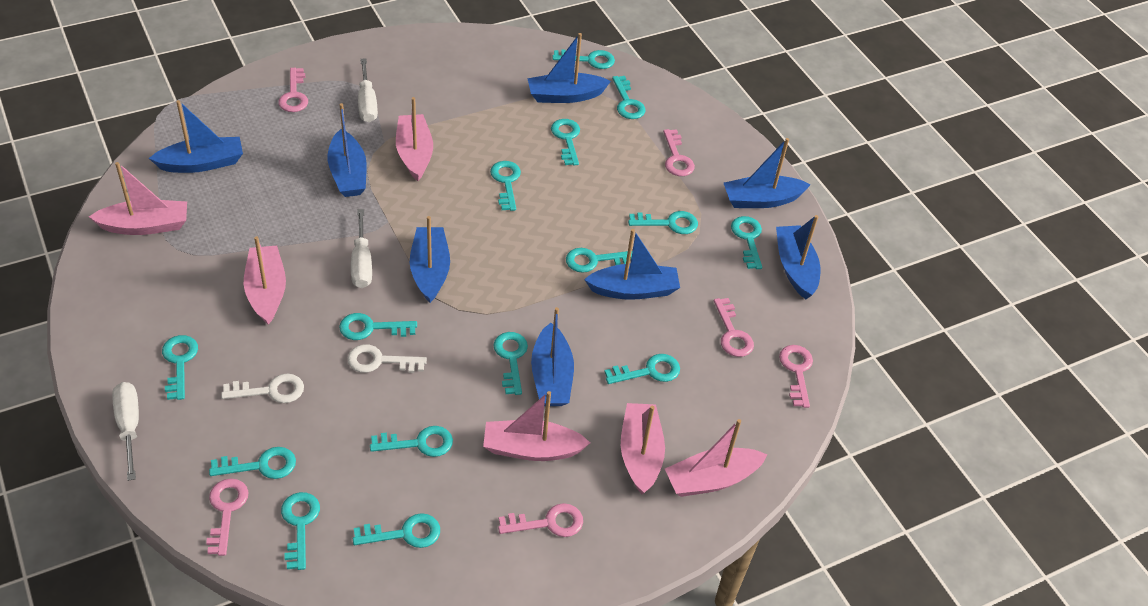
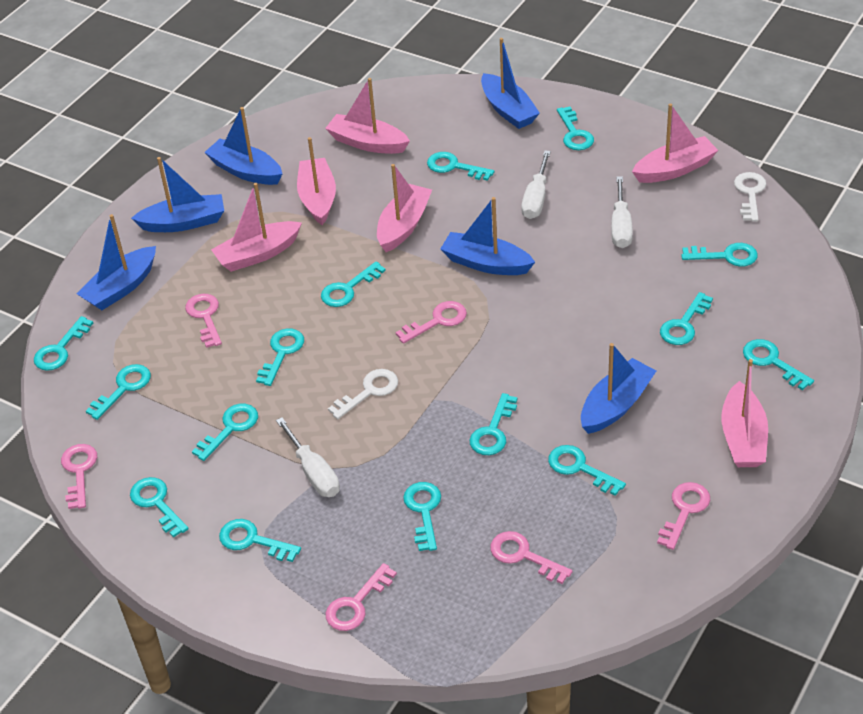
blue boat: [149,100,243,173] [328,103,367,197] [410,216,450,303] [527,33,611,103] [531,307,574,406] [584,229,680,300] [724,138,811,208] [776,215,821,299] = 8 -> [76,214,156,310] [131,157,224,232] [204,107,282,185] [440,197,535,275] [481,38,540,129] [581,343,656,434] = 6

